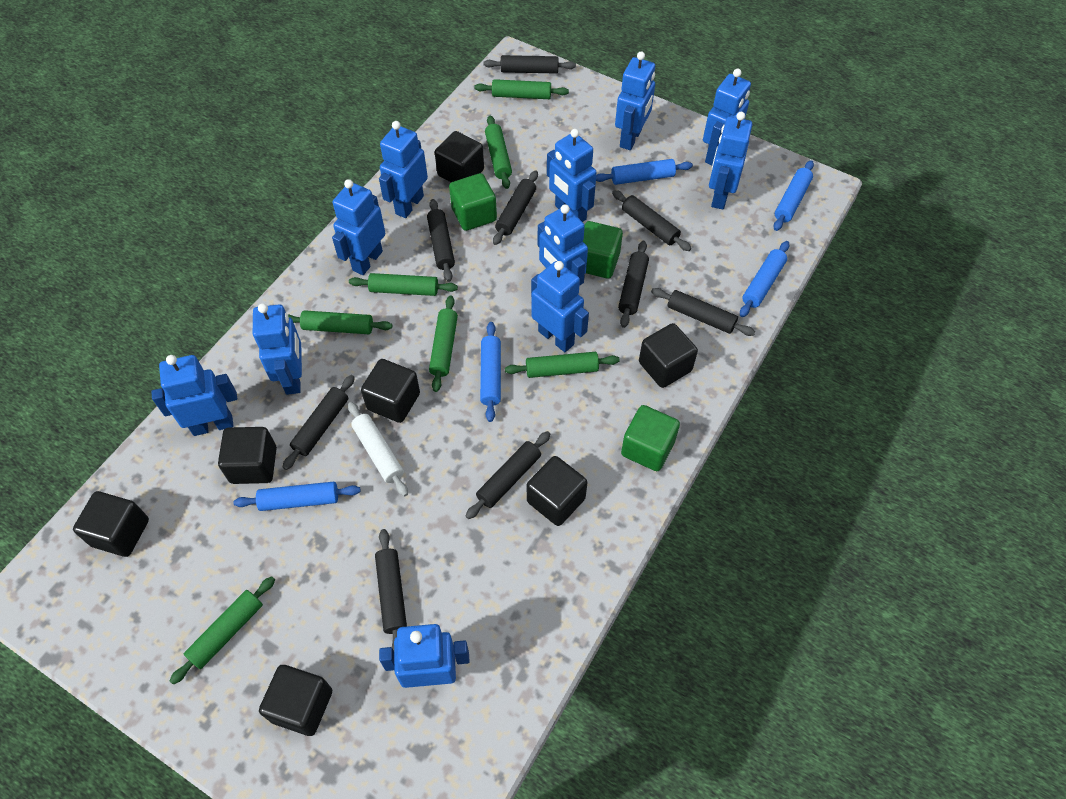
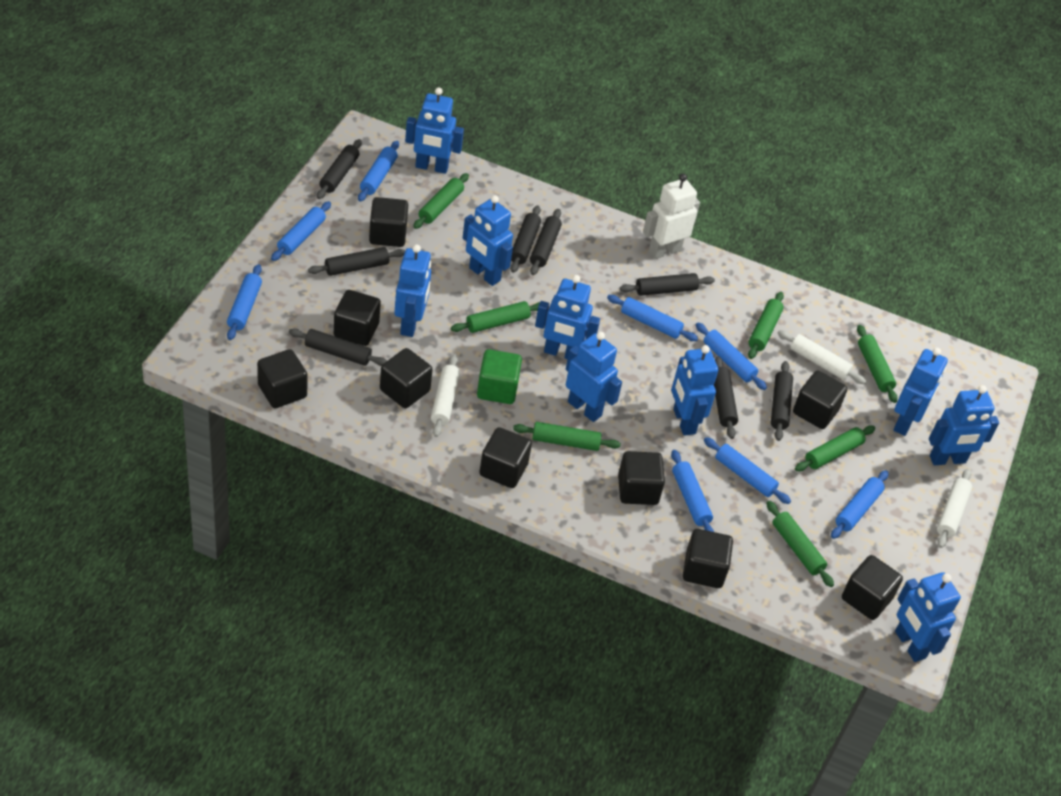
black cube: [73,491,149,557] [218,427,277,484] [259,665,332,736] [361,359,420,423] [435,131,484,182] [527,456,587,526] [639,323,698,388] = 7 -> [257,349,308,408] [334,290,381,346] [369,197,408,247] [380,348,433,408] [479,427,532,488] [618,451,665,505] [683,529,733,588] [793,371,847,429] [842,555,903,620] = 9
black rolling pin: [282,375,355,470] [375,529,407,650] [427,199,455,282] [466,431,550,519] [483,55,576,74] [493,170,538,245] [612,190,691,251] [618,241,649,328] [651,288,755,336] = 9 -> [289,328,387,366] [308,247,405,276] [317,139,362,199] [510,206,541,273] [530,209,562,275] [620,273,715,296] [713,356,738,439] [771,361,793,441] = 8
blue robot: [151,355,237,436] [253,303,302,395] [332,179,385,275] [379,121,428,218] [379,624,470,688] [531,261,589,352] [538,204,588,286] [547,129,597,222] [615,51,655,150] [703,69,751,165] [709,112,753,209] = 11 -> [394,244,431,337] [405,87,464,174] [463,195,513,286] [535,275,600,359] [566,332,622,422] [671,345,718,436] [893,348,948,436] [895,572,961,662] [929,385,999,465] = 9
blue rolling pin: [233,481,361,511] [480,322,501,422] [596,159,693,185] [740,241,789,317] [774,160,814,231] = 5 -> [227,264,262,340] [271,201,331,261] [358,141,399,202] [607,295,698,341] [671,450,714,532] [696,322,767,390] [704,437,791,504] [831,470,889,539] = 8
green cube: [449,173,497,231] [583,221,623,279] [621,405,680,471] = 3 -> [477,349,522,404] = 1
white robot: none = 0 -> [643,174,700,259] = 1
white rolling pin: [348,402,408,497] = 1 -> [431,354,460,437] [778,330,866,384] [937,469,972,548] = 3

